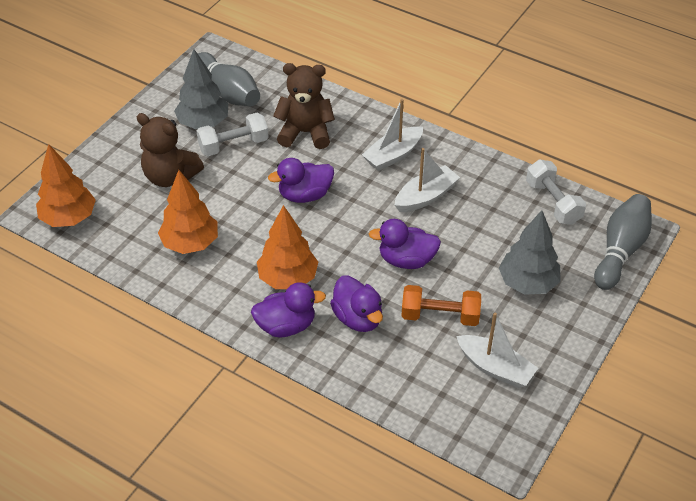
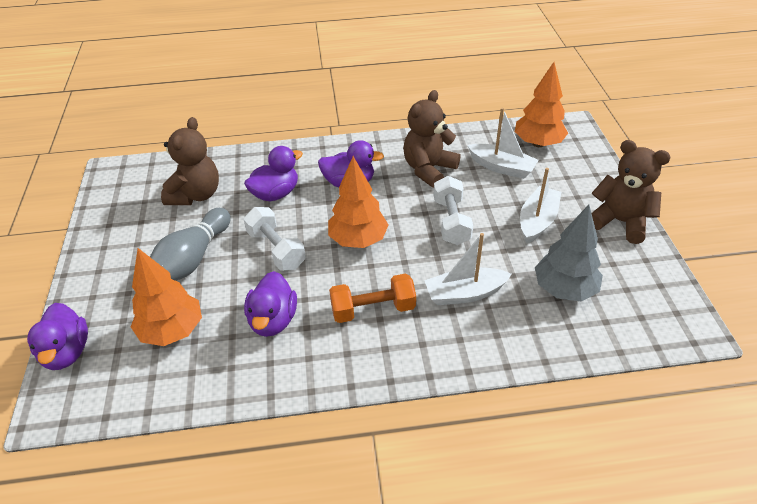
brown teddy bear: [137,113,204,187] [273,63,335,149] = 2 -> [161,117,219,205] [403,90,460,188] [592,140,671,244] = 3
grey bowling pin: [198,52,260,106] [594,194,652,290] = 2 -> [150,208,231,281] = 1
grey tree: [174,49,228,129] [499,210,560,295] = 2 -> [535,205,603,302] = 1

